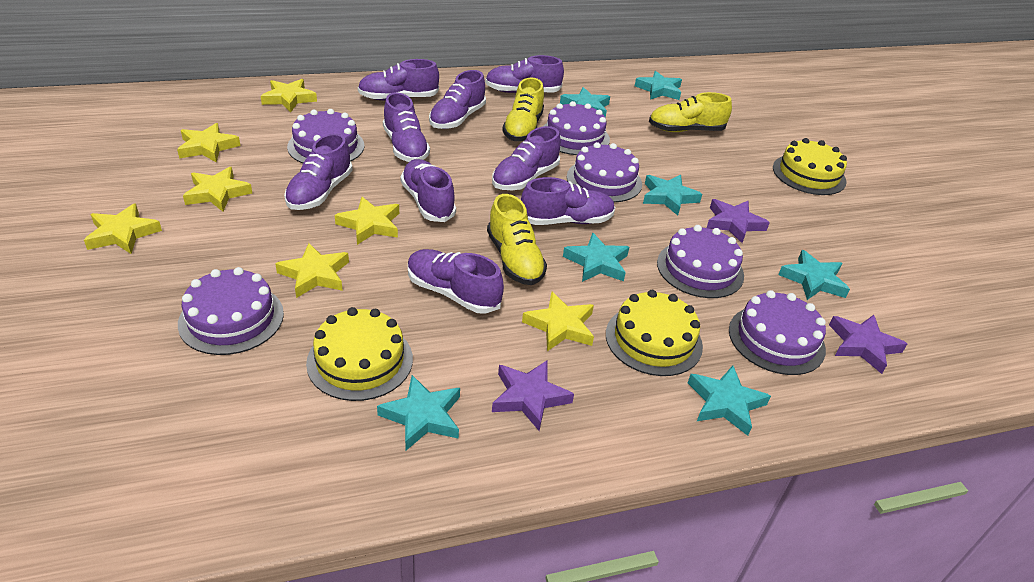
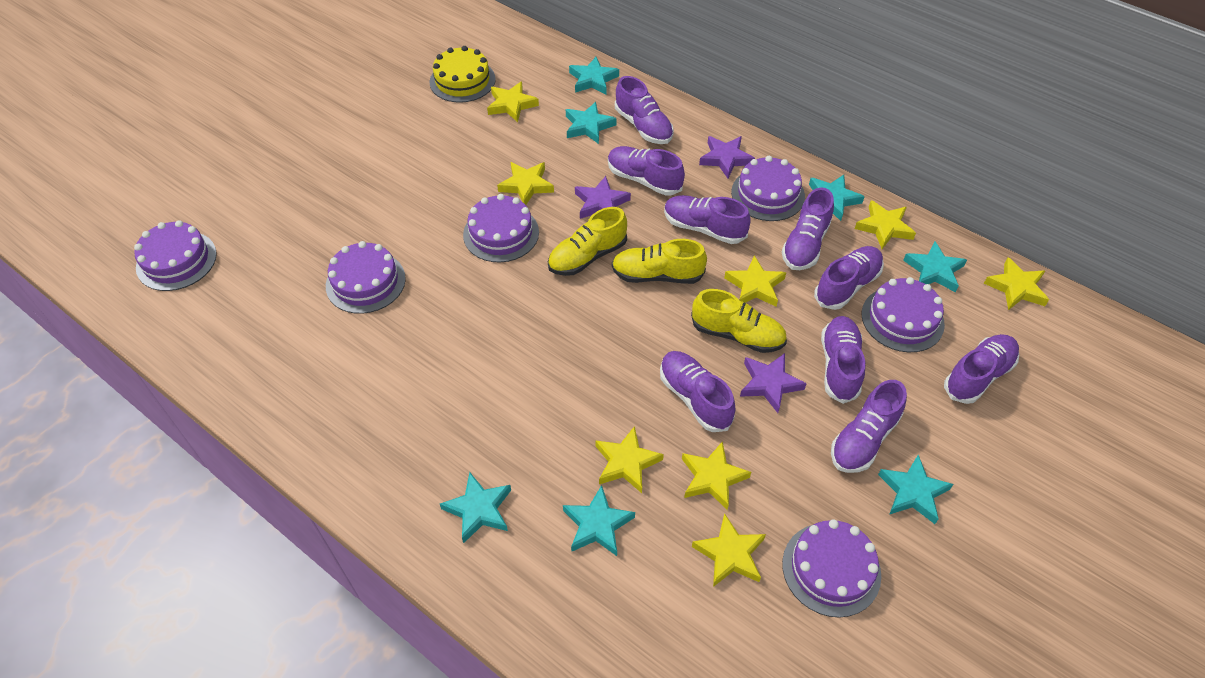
yellow cake: [306,307,413,401] [606,290,703,376] [773,138,847,195] = 3 -> [430,46,496,103] = 1
yellow star: [84,203,162,254] [177,123,241,162] [183,167,252,212] [261,79,317,112] [275,243,349,298] [335,197,399,245] [522,292,594,351] = 7 -> [487,81,539,122] [497,162,554,205] [595,426,664,493] [682,441,751,510] [692,513,766,587] [724,256,786,307] [855,200,916,249] [984,257,1049,310] = 8

